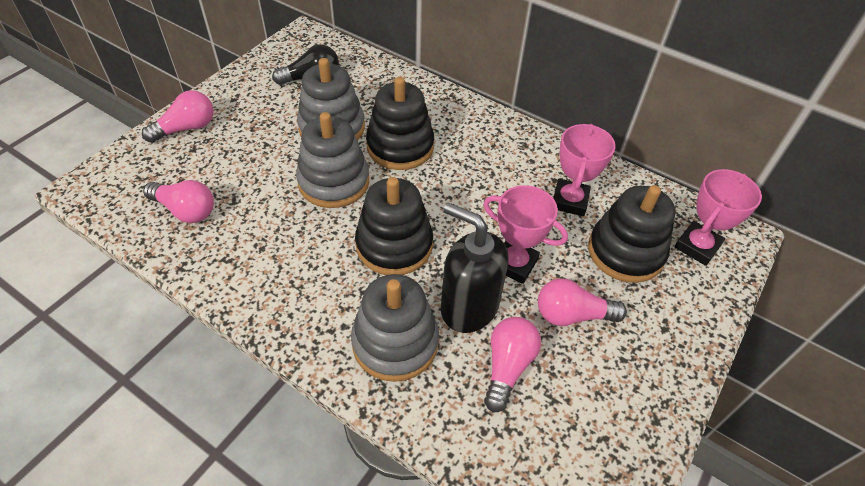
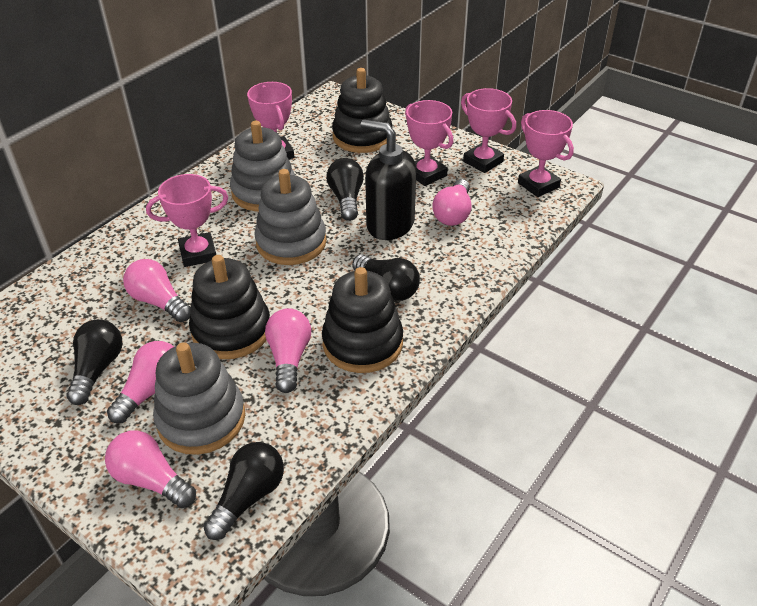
black light bulb: [272,44,339,85] = 1 -> [66,319,122,405] [203,442,284,540] [327,158,364,221] [352,254,420,301] = 4
pink light bulb: [142,90,214,143] [143,180,214,223] [484,317,541,412] [538,278,627,326] = 4 -> [105,430,196,508] [107,341,174,423] [123,259,191,322] [265,308,311,393] [432,179,471,226] = 5
pink trophy: [483,185,568,284] [553,124,616,216] [675,169,762,266] = 3 -> [146,174,228,267] [247,82,294,159] [405,100,453,186] [461,88,516,173] [518,110,574,197] = 5

